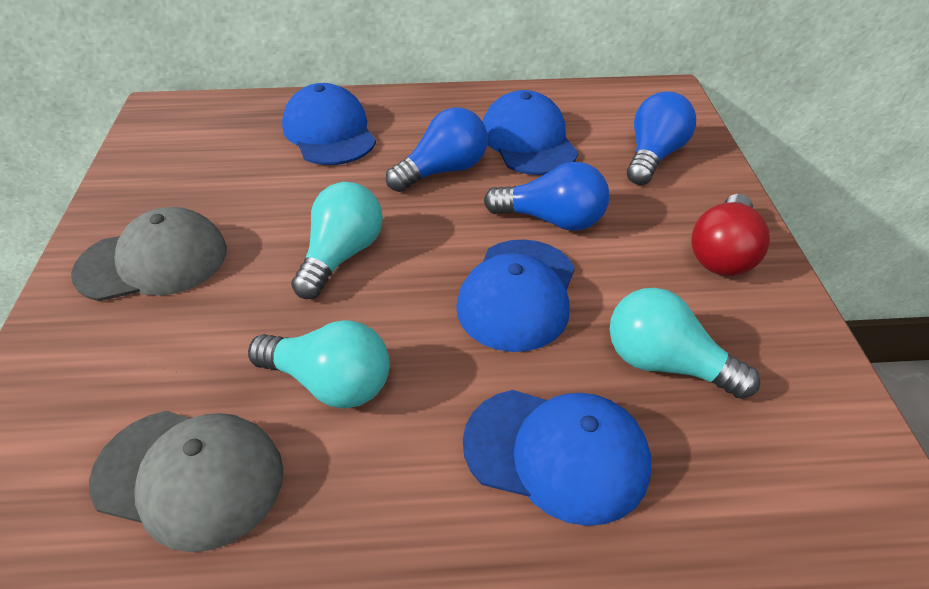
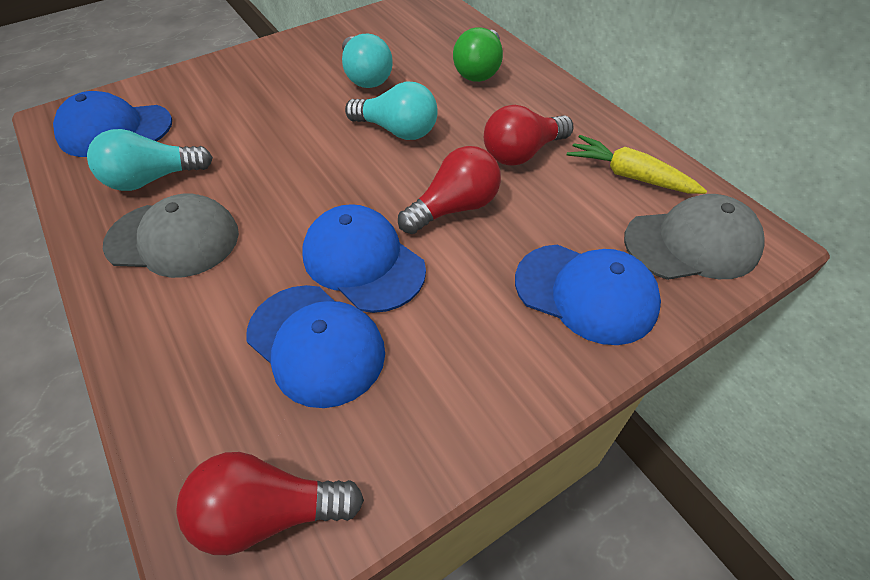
blue light bulb: [386,107,488,192] [484,162,609,231] [627,91,696,185] = 3 -> none = 0
green light bulb: none = 0 -> [453,27,503,82] = 1
red light bulb: [691,194,770,276] = 1 -> [176,452,364,555] [398,146,501,234] [484,105,573,166] = 3
yellow carrot: none = 0 -> [567,135,707,194] = 1

